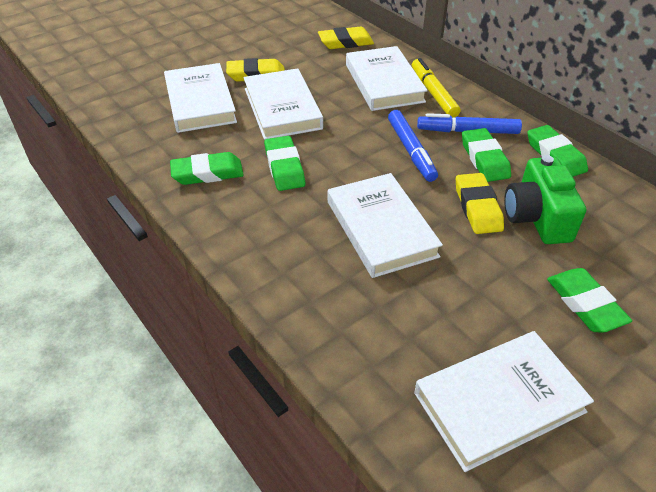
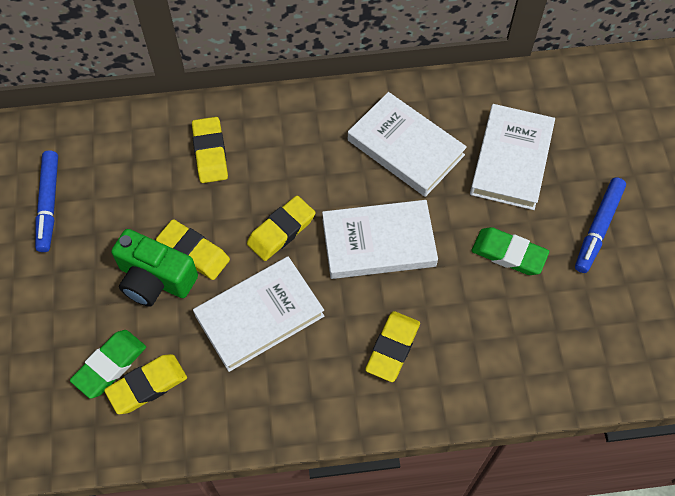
green eraser: [170,152,244,185] [264,136,305,191] [462,128,511,182] [527,125,588,177] [547,268,632,332] = 5 -> [70,330,146,399] [472,227,549,275] = 2
white book: [164,63,237,133] [243,68,323,140] [328,173,443,278] [346,46,428,111] [414,331,594,472] = 5 -> [193,256,324,372] [322,200,438,279] [348,92,467,197] [470,104,555,210] = 4
yellow eraser: [226,58,285,82] [318,27,374,49] [456,173,504,234] = 3 -> [104,354,187,414] [156,219,230,280] [192,117,228,183] [247,196,315,261] [365,311,420,382] = 5
yellow marker: [412,58,461,117] = 1 -> none = 0

